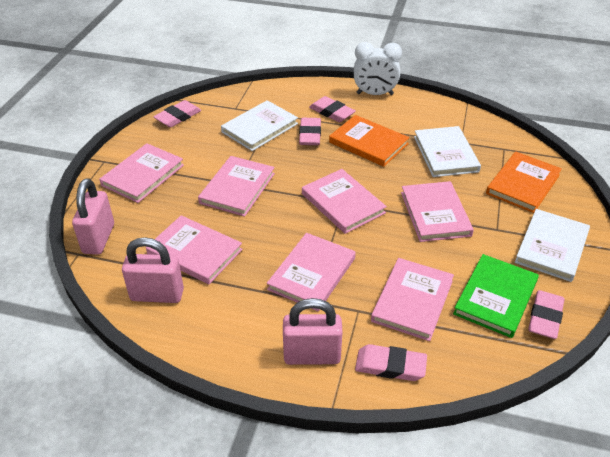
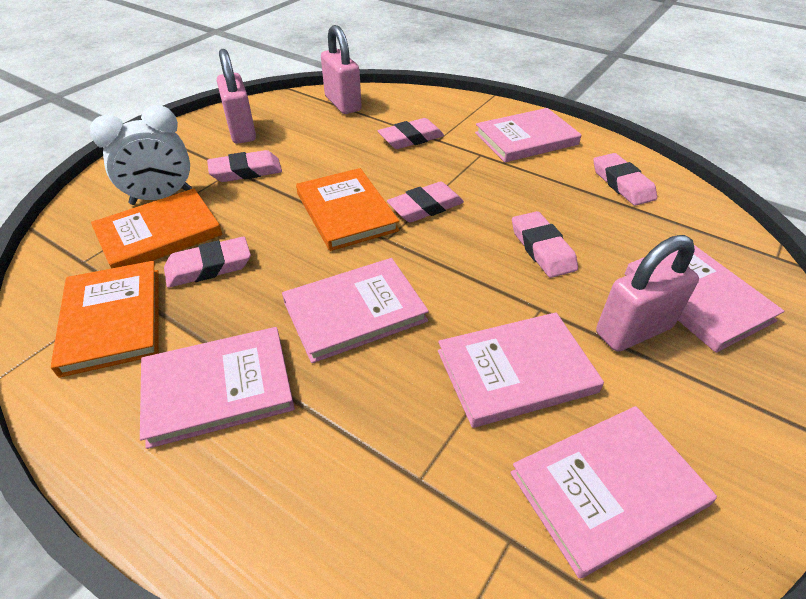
green book: [453,254,539,338] = 1 -> none = 0
orange book: [329,115,409,167] [486,152,562,213] = 2 -> [51,261,158,378] [91,188,222,268] [296,168,399,251] = 3
pink book: [99,143,184,203] [146,215,243,284] [198,156,275,217] [267,233,356,311] [302,169,387,234] [371,258,454,341] [401,181,474,242] = 7 -> [140,327,295,449] [282,258,429,363] [438,312,604,428] [475,108,582,162] [510,406,717,578] [625,245,784,353] = 6
pink eraser: [153,100,201,127] [299,118,321,145] [309,96,356,122] [355,344,427,381] [528,290,565,339] = 5 -> [164,237,251,288] [207,150,282,182] [378,118,444,149] [387,181,464,222] [512,211,578,278] [593,153,657,206] = 6
white book: [221,100,298,151] [414,126,481,177] [515,209,590,282] = 3 -> none = 0

